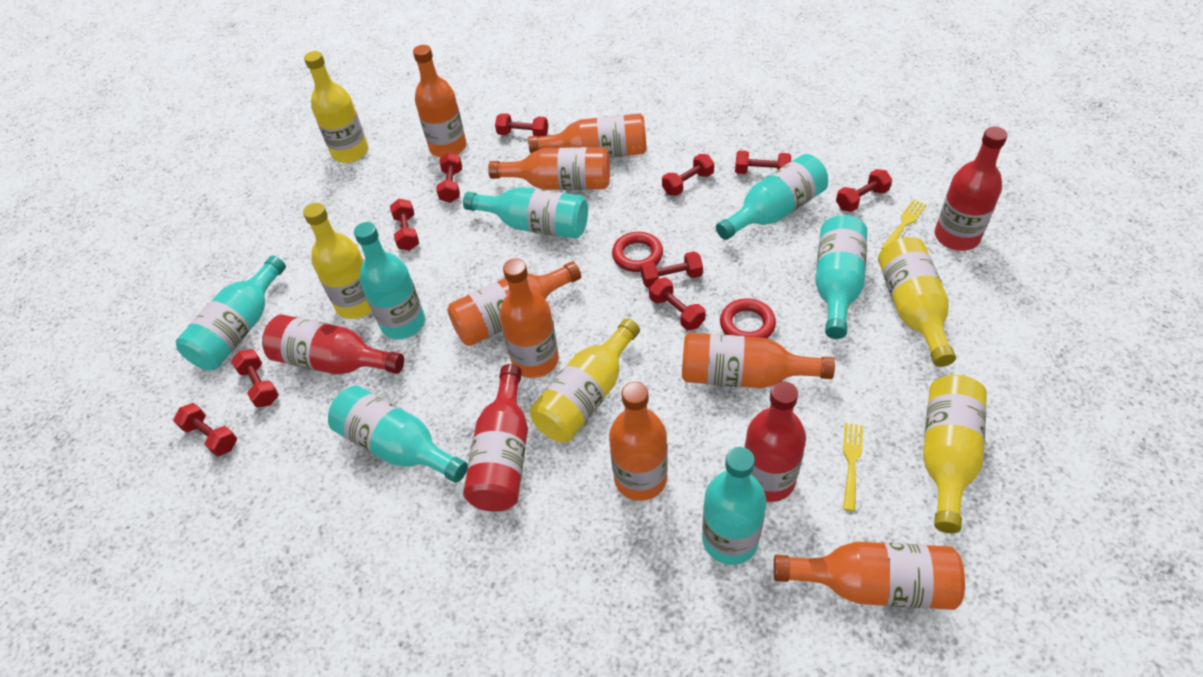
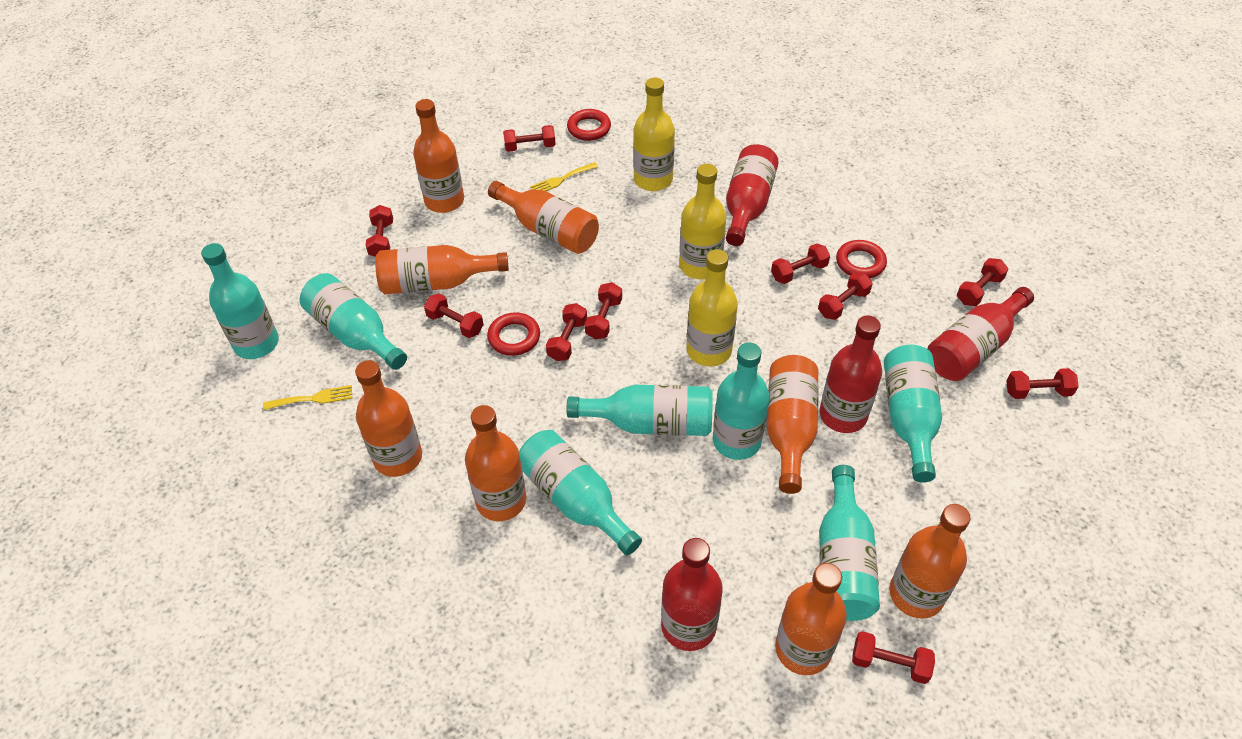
red ring: [612,232,663,272] [720,298,776,339] = 2 -> [487,312,540,356] [567,109,611,141] [836,240,887,278] = 3
yellow bottle: [303,203,372,319] [304,51,368,163] [530,318,640,442] [878,237,956,367] [923,375,987,533] = 5 -> [633,78,675,191] [679,164,726,279] [686,249,738,366] = 3

